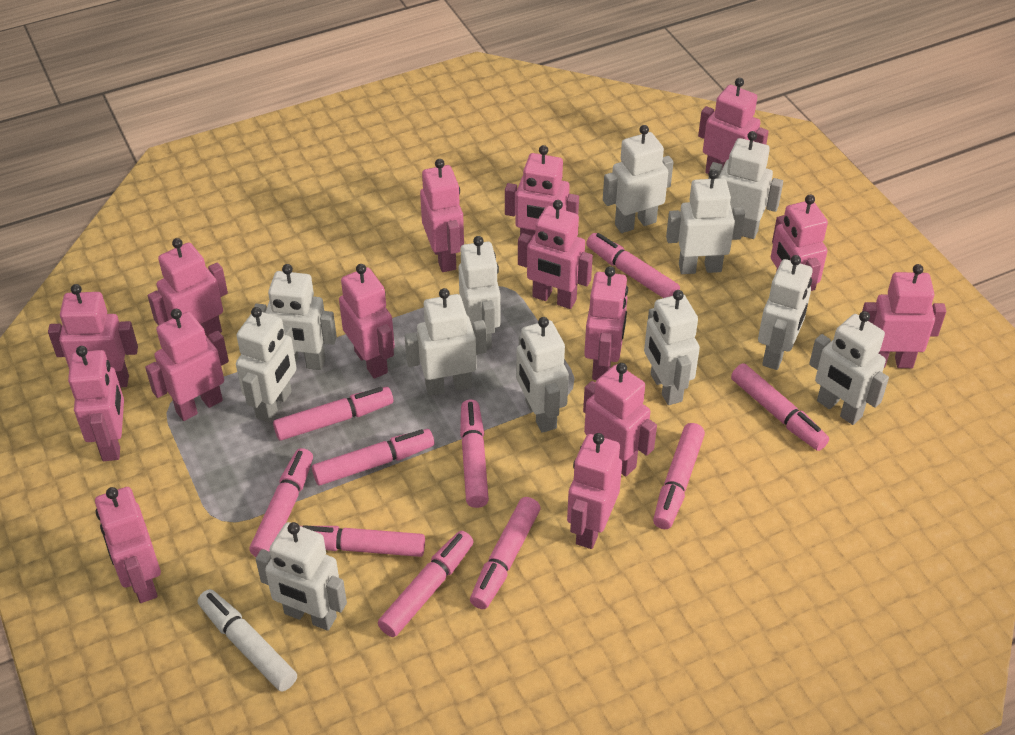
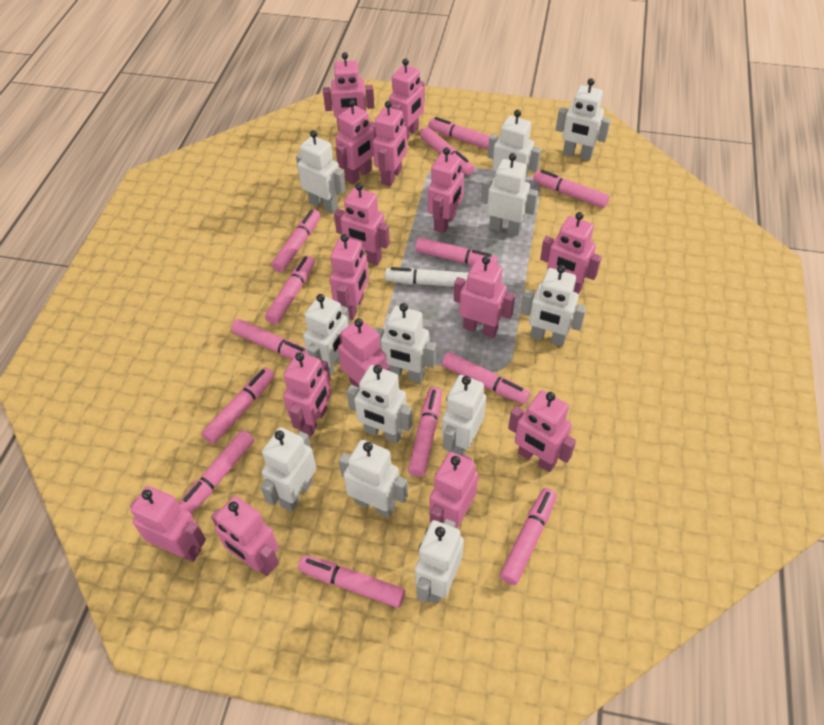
pink marker: [249,448,313,557] [273,387,393,441] [301,525,425,557] [312,429,434,485] [378,531,474,637] [460,400,489,508] [470,497,540,609] [586,233,680,298] [653,423,705,529] [731,364,829,451] = 10 -> [179,430,254,514] [202,367,275,444] [231,319,307,359] [265,255,315,325] [271,209,321,272] [298,555,405,608] [408,387,442,477] [415,237,498,266] [420,127,475,175] [429,117,490,150] [442,352,530,404] [500,488,557,585] [533,170,609,208] = 13

